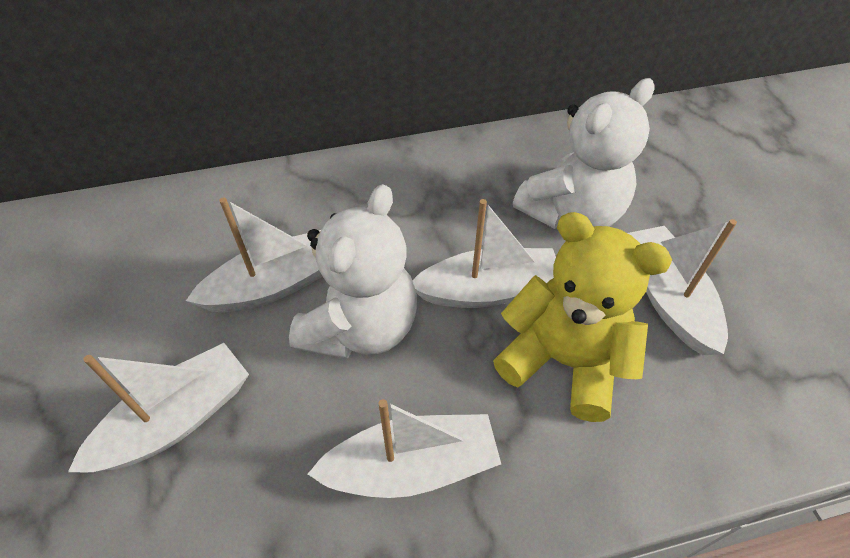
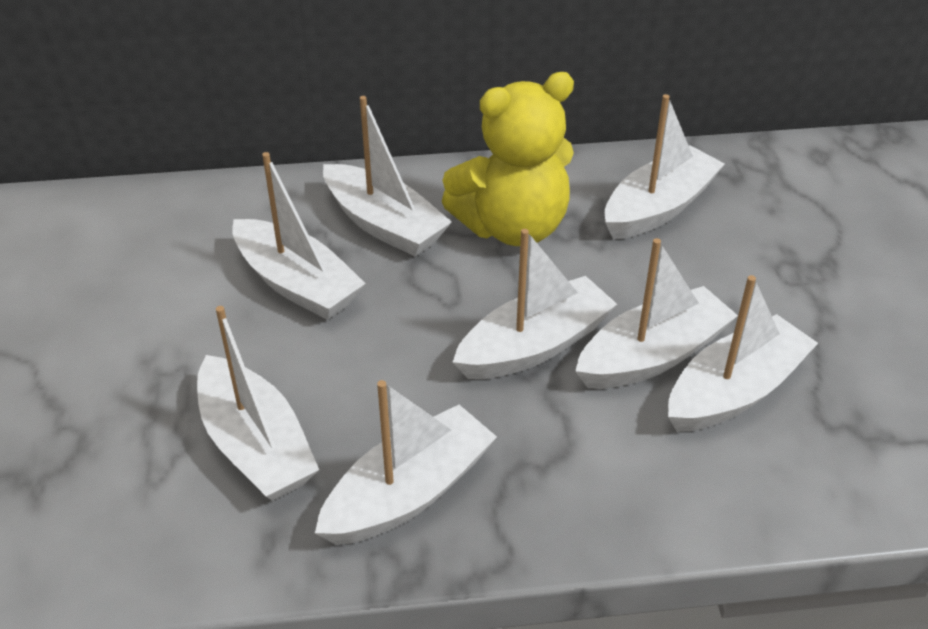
white boat: [68,343,249,473] [186,197,323,312] [308,399,501,498] [412,199,556,308] [628,219,737,355] = 5 -> [197,306,319,501] [232,152,366,320] [315,380,497,545] [323,96,452,257] [453,229,617,379] [575,238,738,389] [605,94,725,239] [668,275,818,432] = 8
white teddy bear: [289,184,417,359] [513,78,654,229] = 2 -> none = 0

